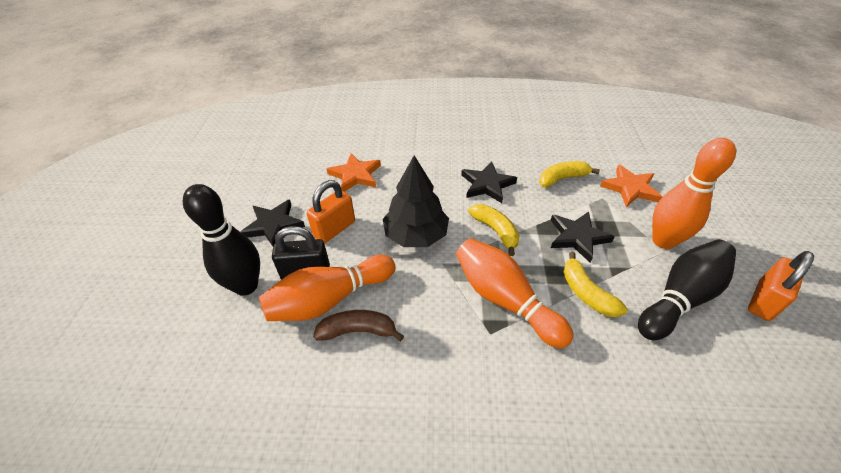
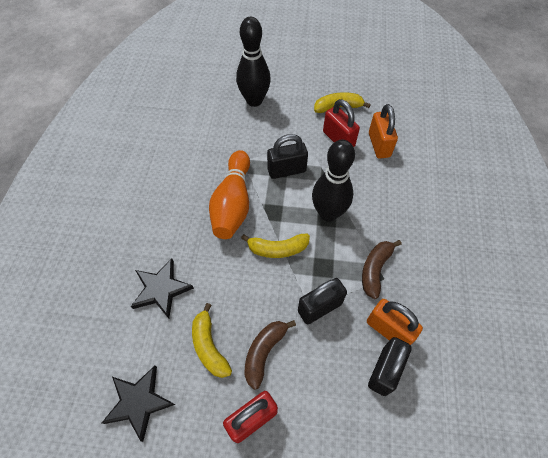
black padlock: [272,226,330,280] = 1 -> [267,134,308,179] [298,278,347,324] [368,337,412,396] = 3
black star: [241,199,305,246] [461,162,517,203] [551,212,615,263] = 3 -> [102,366,175,442] [131,259,194,318] = 2
black tree: [383,155,449,247] = 1 -> none = 0
brown banana: [313,310,404,341] = 1 -> [245,320,296,390] [362,240,402,299] = 2
orange bowling pin: [259,255,396,321] [456,238,574,348] [652,138,736,249] = 3 -> [209,150,250,239] = 1
orange star: [327,153,381,192] [600,164,663,207] = 2 -> none = 0
red padlock: none = 0 -> [223,391,278,443] [323,99,360,147] = 2

